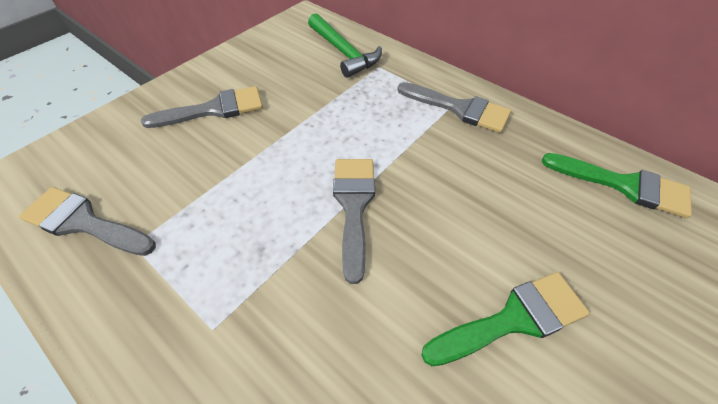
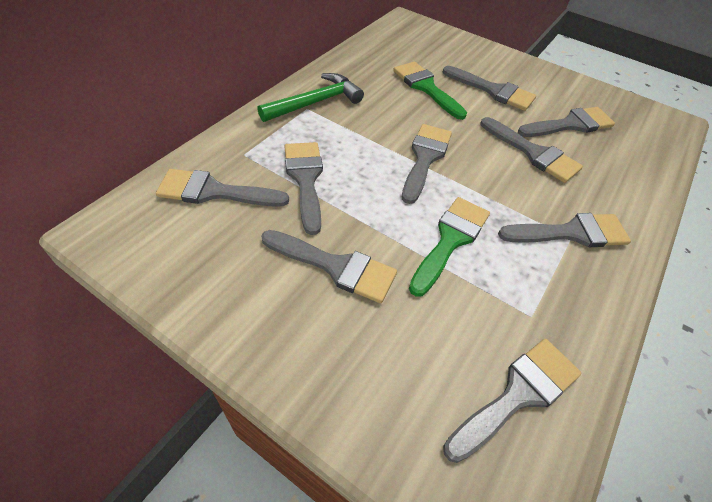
grey brush: [19,187,156,256] [141,86,263,128] [333,159,375,284] [397,82,511,133] = 4 -> [156,169,289,207] [261,230,397,303] [284,142,323,235] [402,124,452,204] [443,66,536,111] [443,339,582,463] [481,117,583,183] [498,213,631,247] [518,107,615,137] = 9

